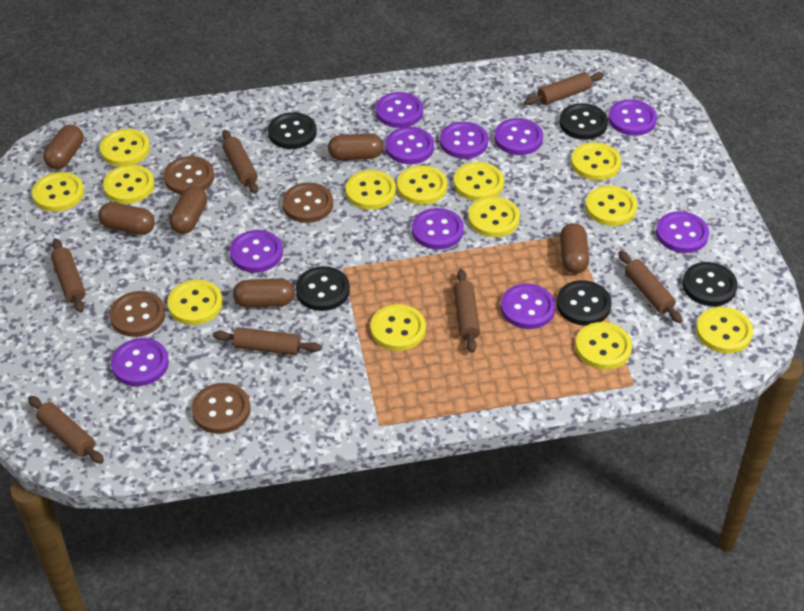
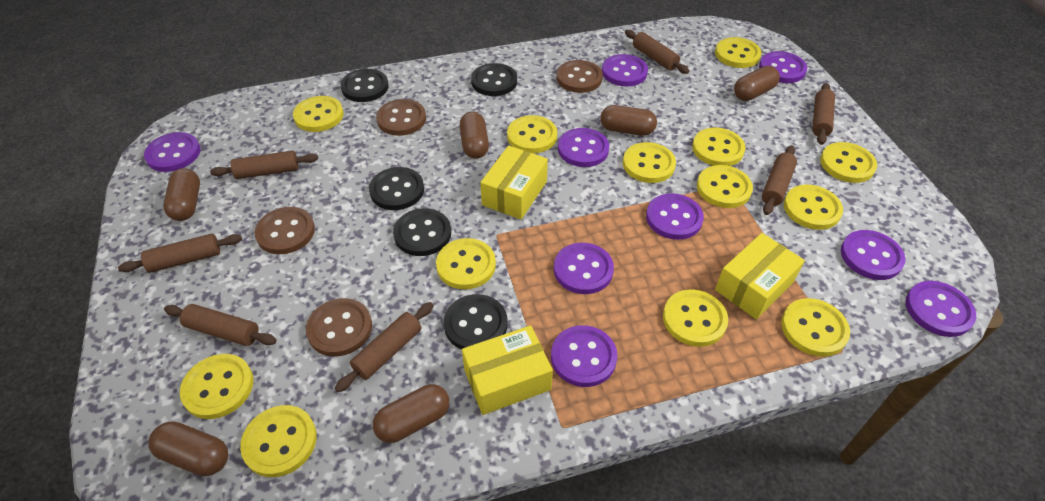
purple button: [111,338,169,386] [230,230,283,273] [376,92,423,128] [385,127,434,164] [412,208,464,250] [440,122,488,159] [494,118,543,155] [501,284,556,329] [608,100,657,136] [656,211,709,253] = 10 -> [144,132,201,172] [551,325,617,387] [554,243,614,294] [558,128,609,167] [602,54,648,86] [646,193,704,240] [759,51,807,83] [841,230,905,280] [905,281,976,337] = 9
yellow box: none = 0 -> [462,326,553,415] [480,146,548,219] [715,233,805,319] = 3

